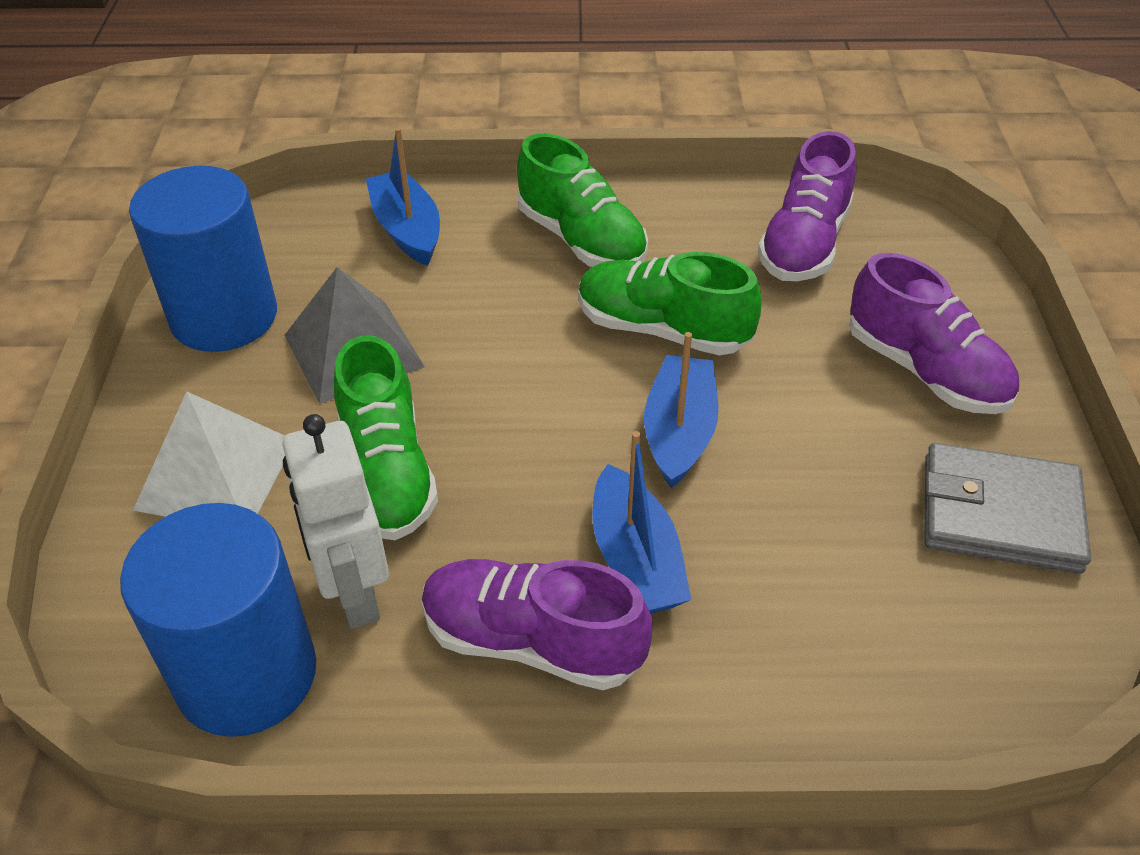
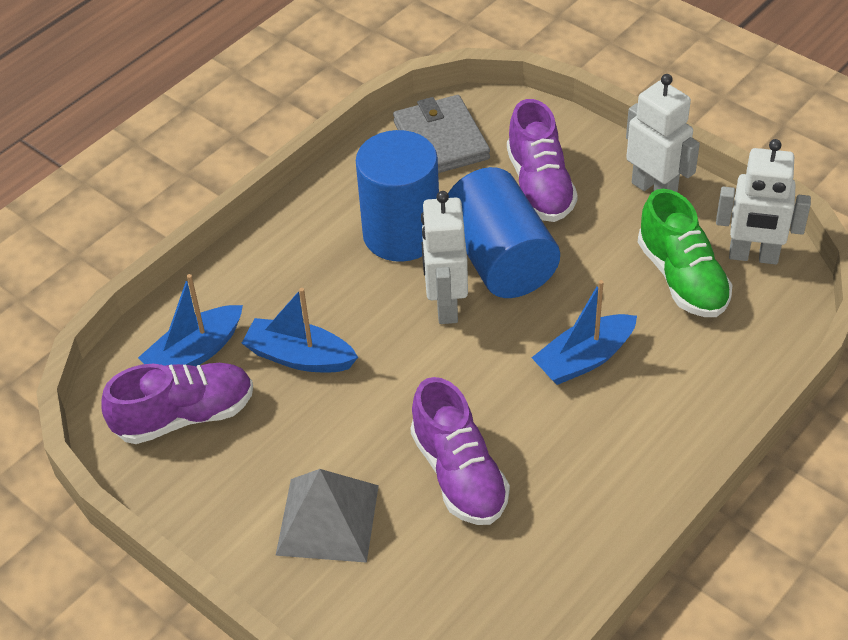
green shoe: [334,335,438,540] [517,133,648,267] [578,252,762,355] = 3 -> [638,189,733,317] = 1
white pyramid: [133,391,285,517] = 1 -> none = 0
white robot: [282,414,389,629] = 1 -> [421,191,468,324] [626,74,700,193] [716,139,811,264] = 3

